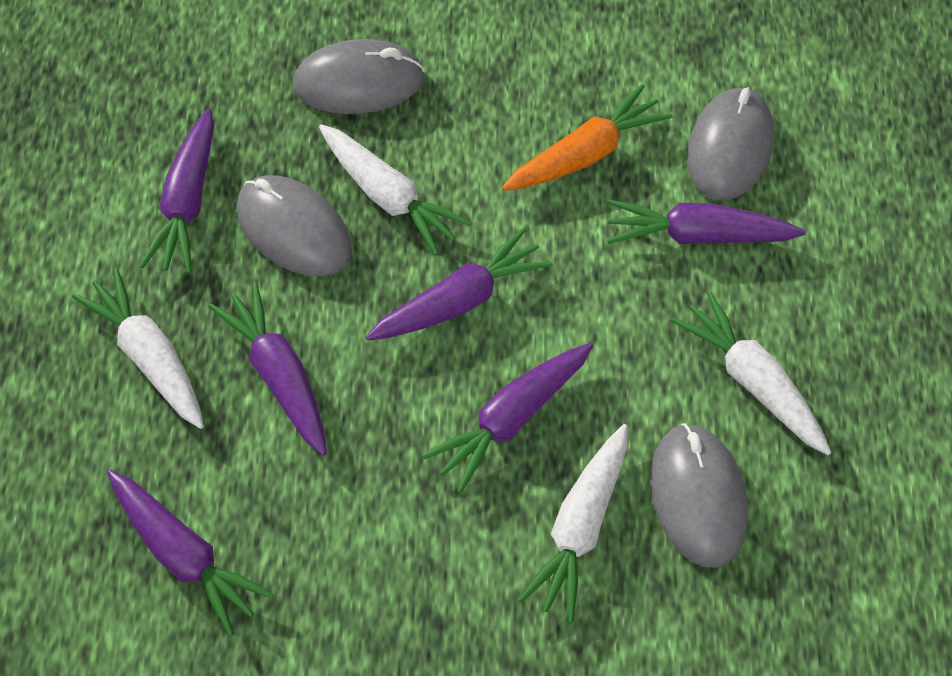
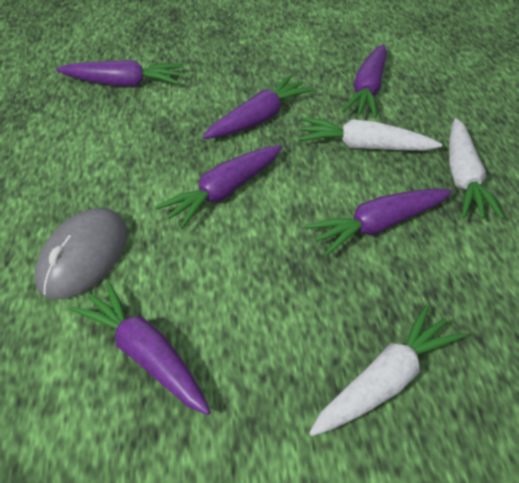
grey mouse: [236,175,352,276] [293,39,425,114] [650,423,748,568] [687,87,774,200] = 4 -> [35,208,128,300] = 1
orange carrot: [502,84,673,191] = 1 -> none = 0
white carrot: [72,268,204,429] [319,124,472,255] [518,424,627,622] [671,291,832,456] = 4 -> [298,117,442,150] [309,305,465,436] [449,118,505,219] = 3

